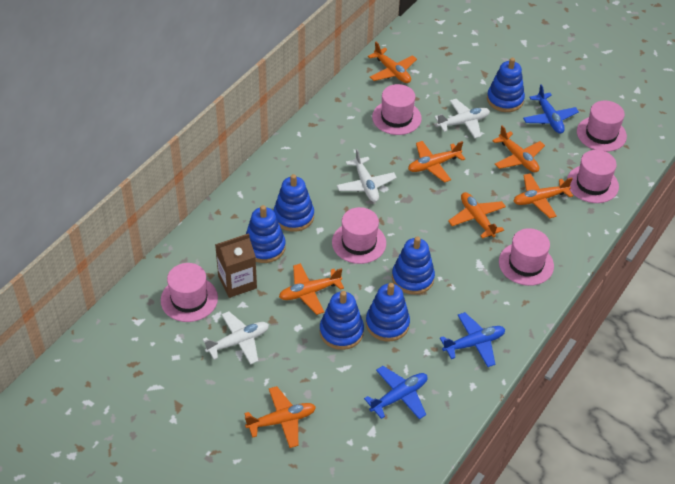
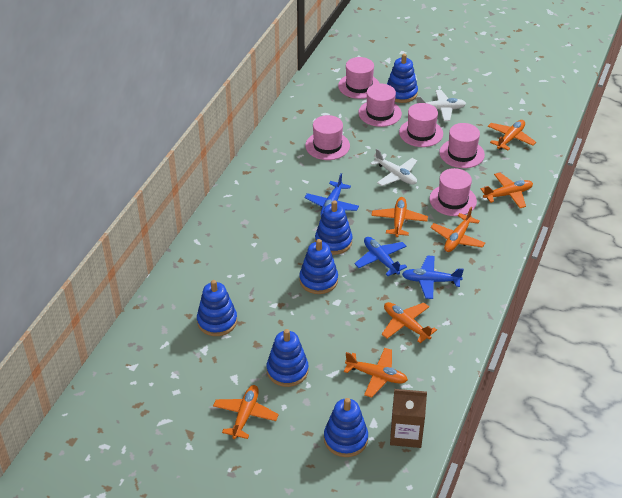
white plane: [202,311,269,365] [337,149,397,202] [434,99,490,138] = 3 -> [370,149,417,186] [416,90,466,121] = 2

